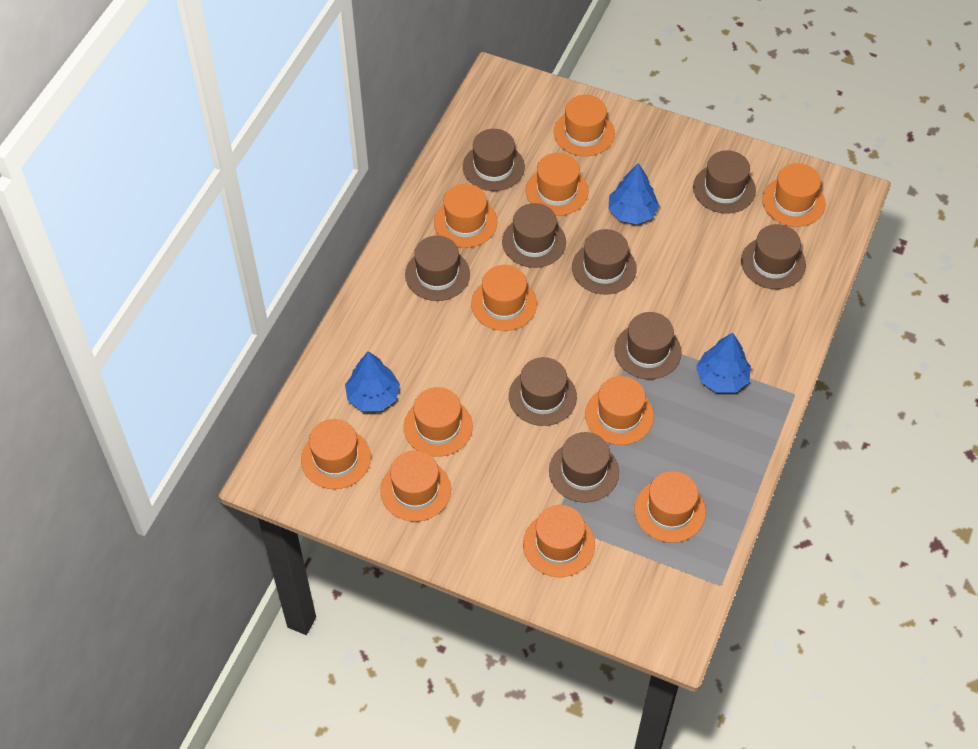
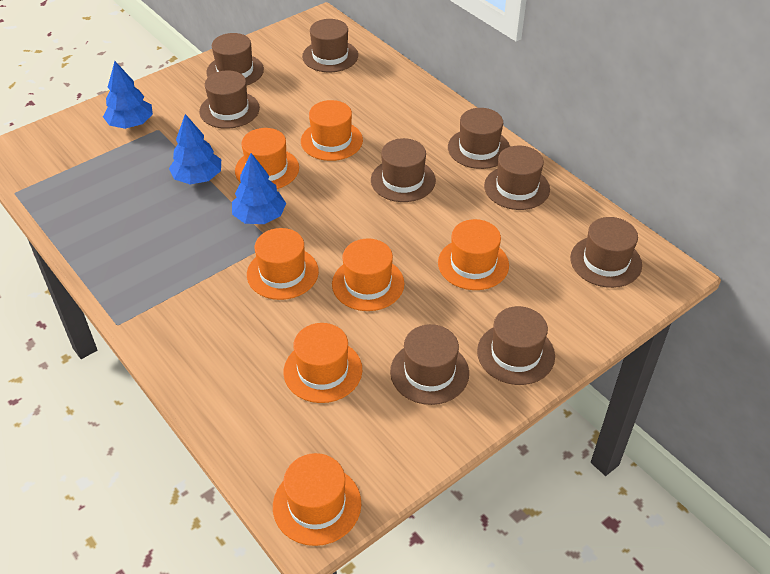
orange hat: [301,419,371,489] [380,451,451,522] [404,387,473,457] [434,184,497,248] [471,265,537,331] [523,505,595,577] [526,153,588,216] [554,95,615,156] [585,376,654,445] [634,471,706,543] [762,163,826,227] = 11 -> [235,128,299,189] [247,228,319,300] [273,453,361,546] [284,323,362,403] [301,100,363,161] [332,239,404,311] [438,219,509,290] = 7

